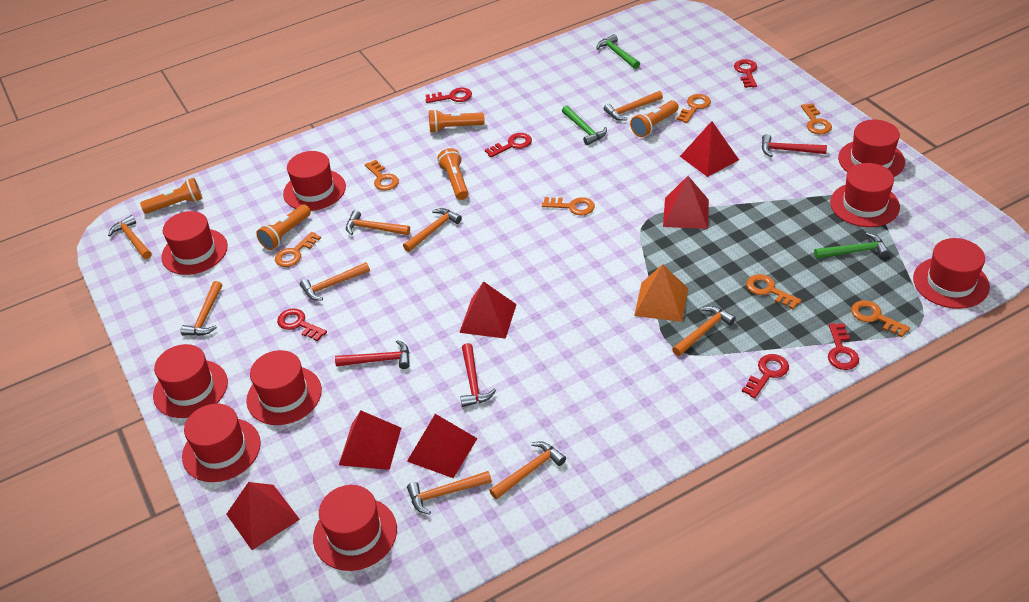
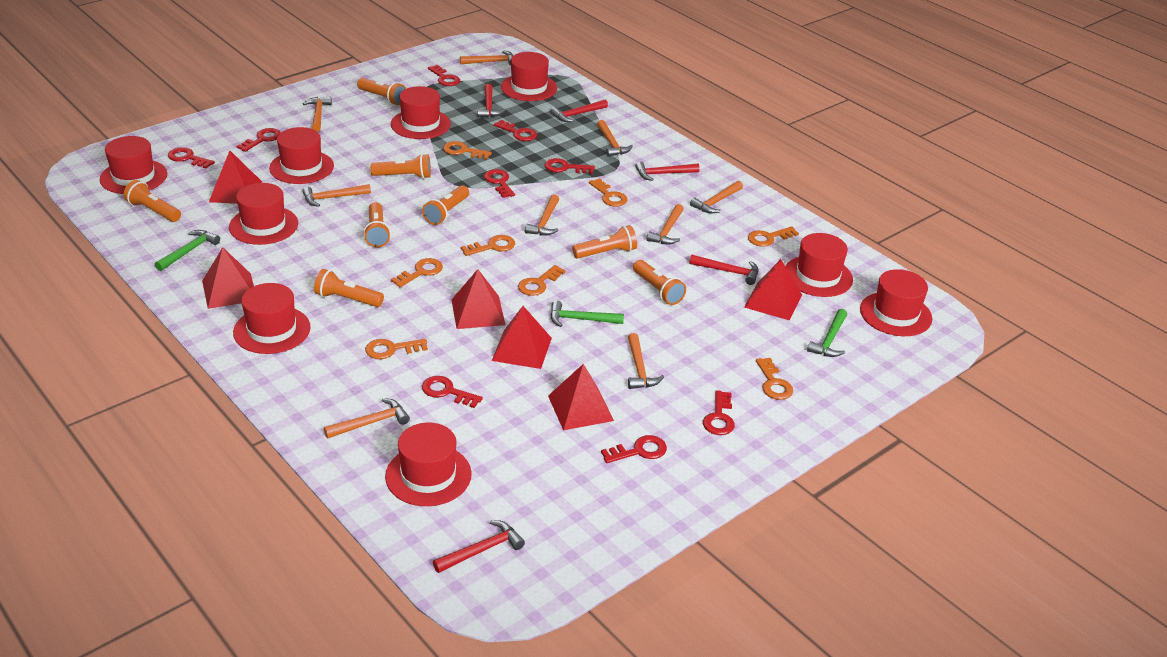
orange flashlight: [140,178,203,214] [256,204,311,250] [429,109,485,133] [437,148,468,200] [630,100,679,137] = 5 -> [124,180,181,222] [314,269,384,307] [357,78,406,105] [363,202,391,247] [370,154,431,179] [422,185,469,225] [572,225,637,259] [633,260,686,305] = 8
orange key: [275,232,321,267] [365,160,399,191] [542,197,595,215] [676,94,711,123] [746,274,802,309] [801,103,832,135] [851,300,910,337] = 7 -> [365,339,428,359] [391,258,443,287] [443,141,492,159] [461,235,515,256] [518,265,565,296] [589,178,628,206] [748,226,799,247] [756,358,793,400] = 8
orange pyramid: [634,264,688,322] = 1 -> none = 0
red hammer: [335,340,410,369] [460,343,496,407] [762,134,827,157] = 3 -> [433,520,525,573] [477,84,505,117] [551,100,608,122] [635,161,700,181] [689,255,758,285] = 5
red key: [277,308,327,341] [426,88,472,103] [485,133,532,158] [734,59,757,88] [742,354,789,399] [828,323,859,370] = 6 -> [168,147,215,168] [237,128,281,152] [422,376,483,408] [428,65,460,86] [484,169,515,198] [494,120,537,141] [544,158,595,174] [601,435,667,463] [703,390,735,435] = 9

